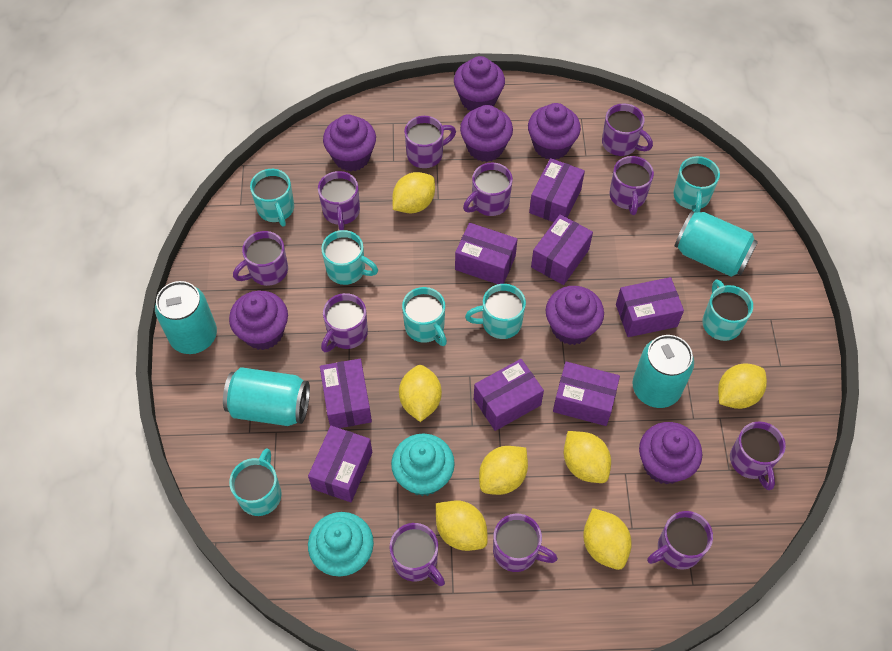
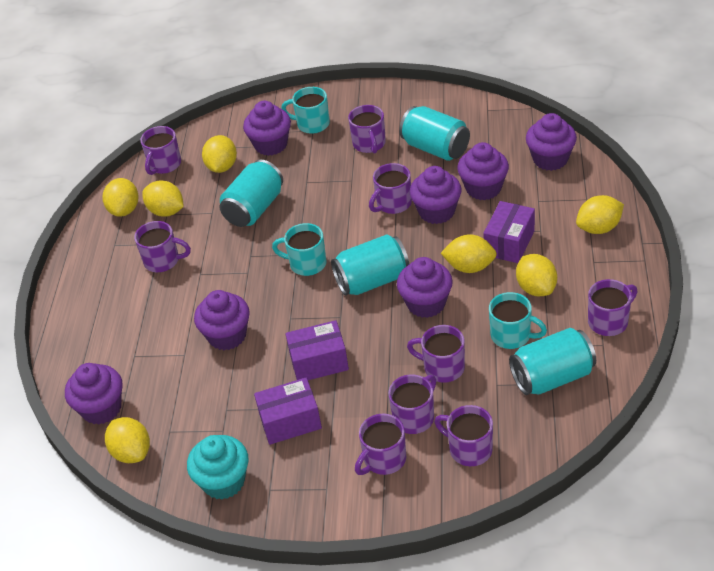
purple box: [308,426,372,502] [320,359,372,428] [455,223,517,284] [474,359,544,431] [529,158,585,222] [531,214,593,285] [553,362,620,426] [616,277,684,337] = 8 -> [254,378,322,445] [285,320,349,380] [483,201,535,263] = 3
purple mug: [233,231,288,286] [318,171,360,230] [321,293,368,352] [390,523,445,586] [404,116,456,168] [463,163,513,216] [493,513,558,572] [602,103,653,156] [610,156,654,215] [647,511,713,570] [730,421,786,490] = 11 -> [134,221,191,272] [140,126,181,175] [348,105,386,154] [355,414,406,475] [369,163,412,214] [388,375,436,434] [407,325,465,383] [434,405,493,466] [588,279,638,336] = 9
turquoise cupcake: [308,512,374,577] [391,433,455,496] = 2 -> [187,435,248,499] = 1
turquoise mug: [229,448,282,516] [250,169,294,227] [321,230,378,285] [402,287,447,346] [465,284,526,339] [673,156,720,213] [702,279,753,341] = 7 -> [272,223,326,276] [281,87,330,134] [489,292,547,349] = 3

